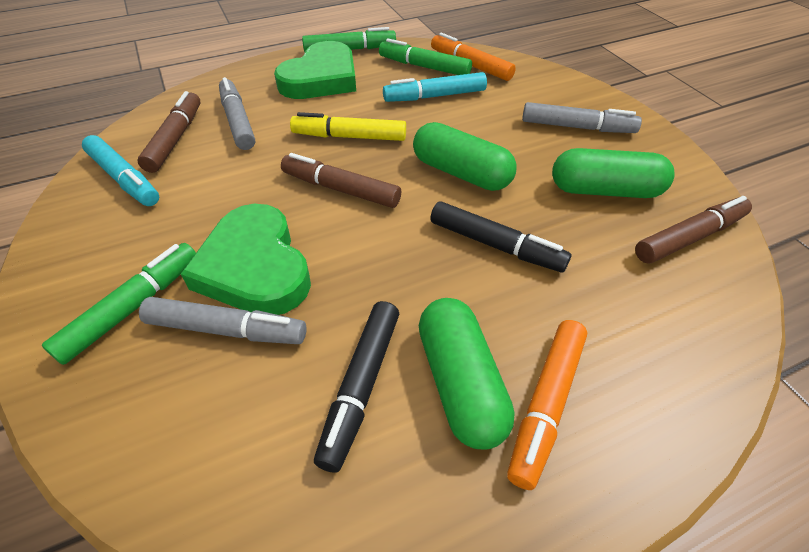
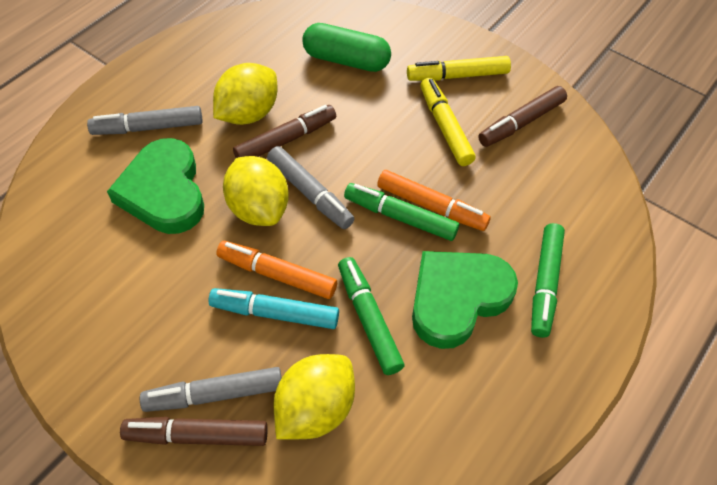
black marker: [314,301,399,473] [430,201,571,272] = 2 -> none = 0
green capsule: [413,122,517,191] [419,298,515,450] [552,148,675,198] = 3 -> [302,23,391,72] = 1
turquoise marker: [82,135,159,206] [383,72,487,102] = 2 -> [209,288,339,329] = 1
yellow lemon: none = 0 -> [213,63,277,125] [223,156,289,226] [274,354,355,440] = 3
yellow marker: [290,112,406,141] = 1 -> [407,56,511,81] [420,78,476,166] = 2

